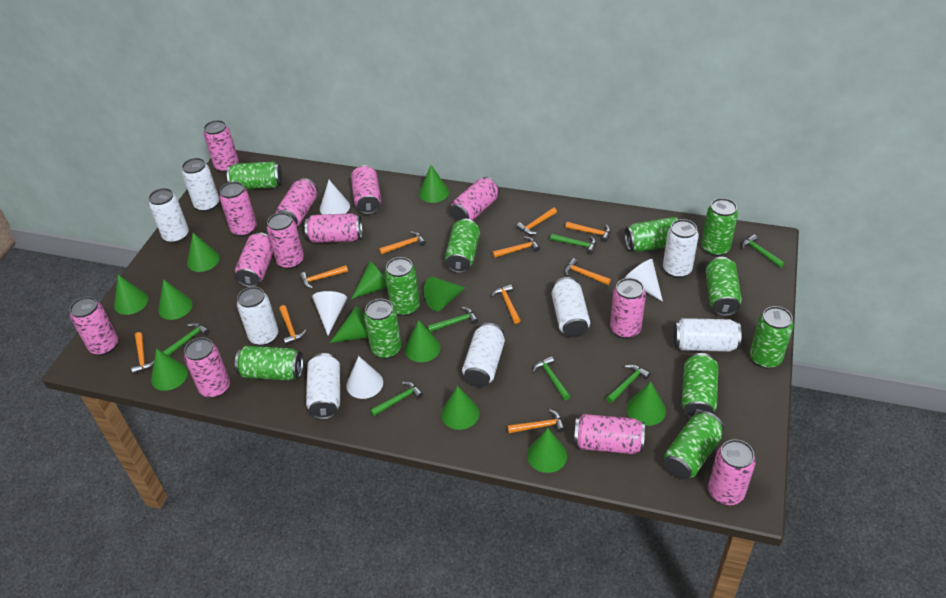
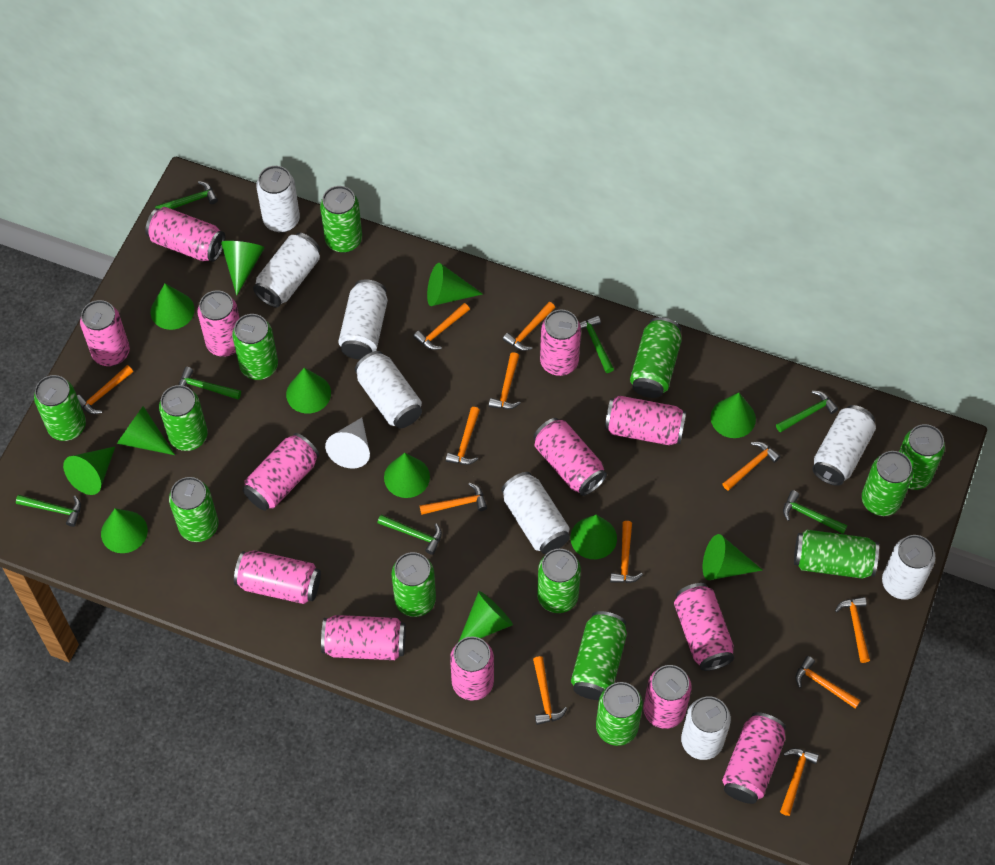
green can: [227,162,282,189] [235,346,303,381] [364,299,402,359] [385,257,420,316] [445,219,480,273] [625,217,679,252] [664,411,724,480] [681,353,718,419] [701,198,738,256] [705,257,742,316] [750,306,794,369] = 11 -> [34,375,86,441] [159,385,208,451] [169,477,218,542] [232,314,278,380] [320,186,362,253] [392,552,436,617] [537,549,581,613] [571,611,627,700] [596,682,643,746] [630,317,682,398] [794,530,879,579] [862,451,913,516] [899,424,945,490] = 13
orange hammer: [131,332,154,374] [279,305,306,345] [300,265,348,288] [379,231,426,255] [491,284,520,324] [492,236,540,258] [508,410,565,434] [516,208,557,235] [565,222,611,242] [565,258,611,285] = 10 -> [77,365,133,414] [413,303,470,350] [420,483,487,515] [446,407,480,465] [489,352,521,409] [503,302,555,351] [533,656,567,725] [610,521,643,583] [723,442,781,491] [780,748,819,816] [795,656,861,709] [835,597,870,663] = 12
white cone: [312,291,347,336] [320,180,350,215] [346,356,383,399] [625,259,663,302] = 4 -> [325,418,370,469] = 1

